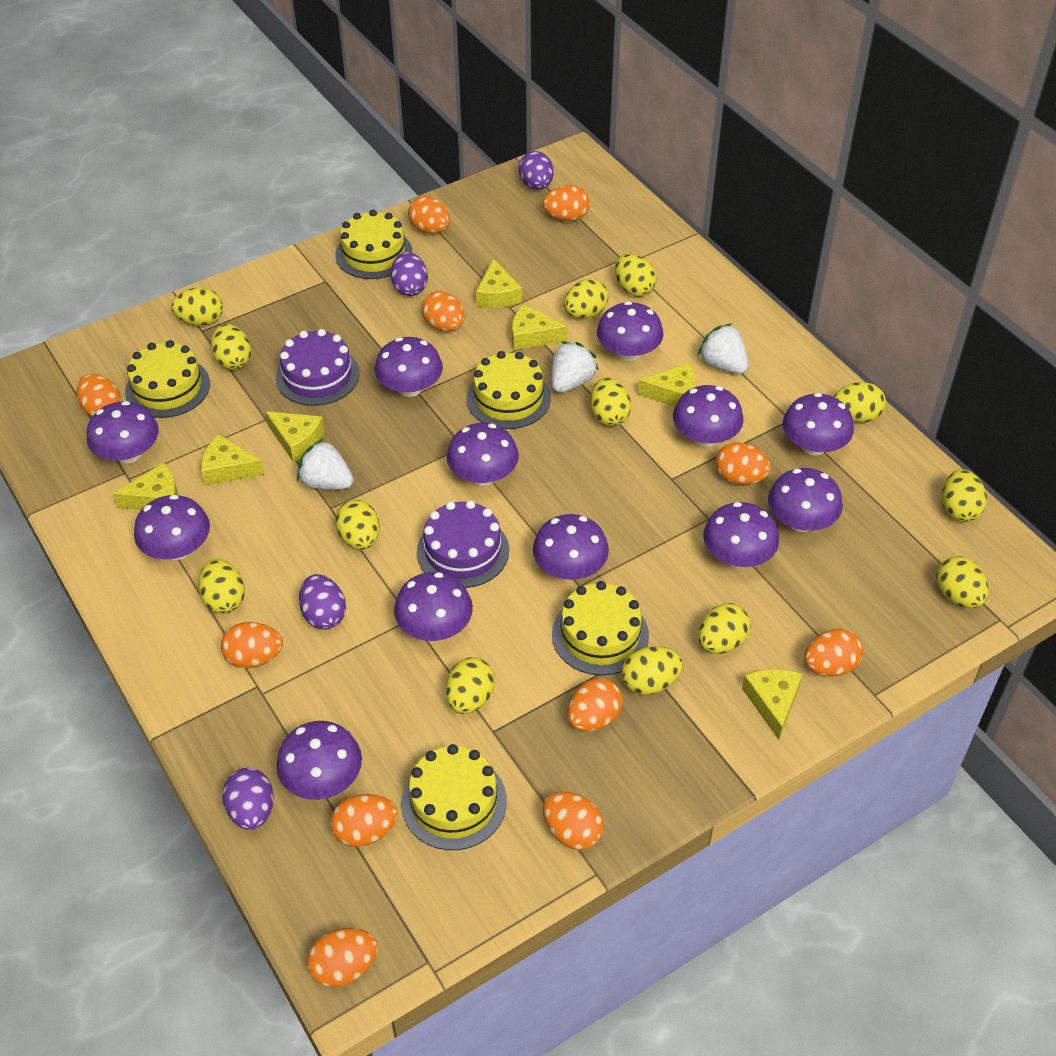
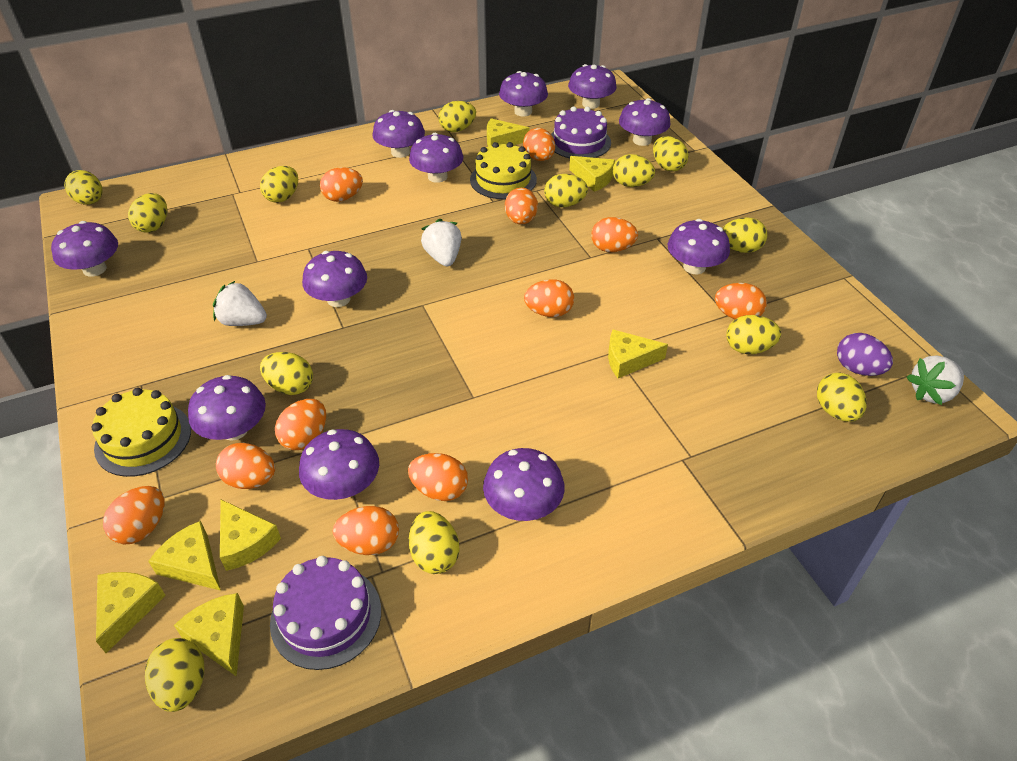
purple egg: [222,768,274,830] [299,574,346,630] [391,252,428,296] [519,151,554,190] = 4 -> [837,333,893,376] = 1
purple mushroom: [87,401,159,463] [134,495,210,560] [276,721,362,800] [375,337,443,397] [394,572,473,641] [447,423,519,485] [533,514,609,580] [597,301,664,361] [673,385,744,447] [703,502,779,567] [768,468,843,532] [782,393,854,455] = 12 -> [51,221,118,277] [188,375,266,441] [299,429,379,500] [302,251,367,307] [373,110,425,158] [409,133,463,183] [483,448,565,521] [499,71,548,117] [568,64,617,109] [619,98,671,146] [668,219,730,274] = 11
yellow cake: [125,340,210,418] [335,210,412,279] [401,744,507,850] [466,351,551,429] [552,581,649,675] = 5 -> [92,388,191,477] [470,142,537,199] = 2

